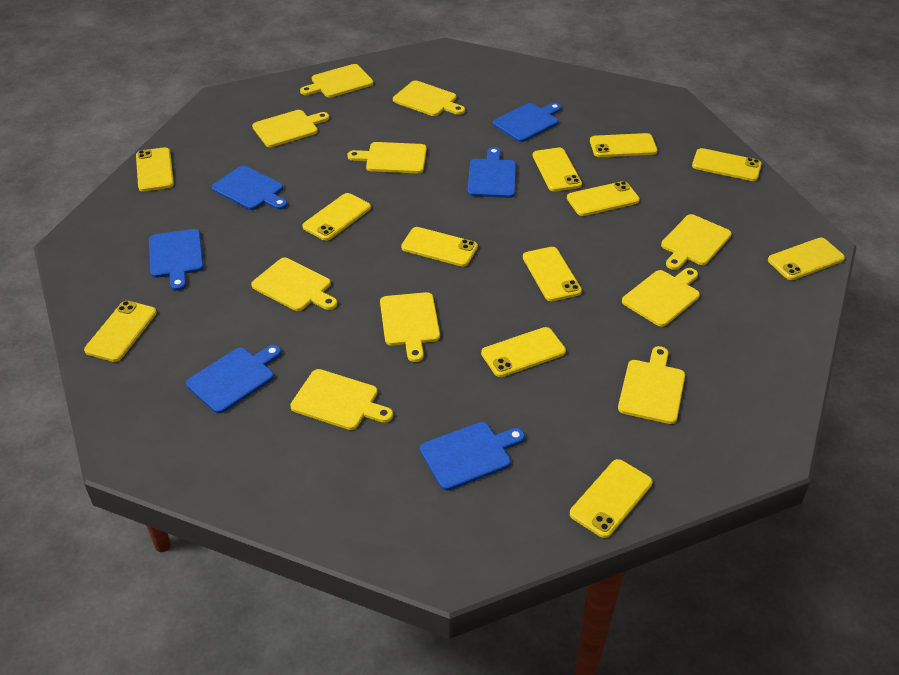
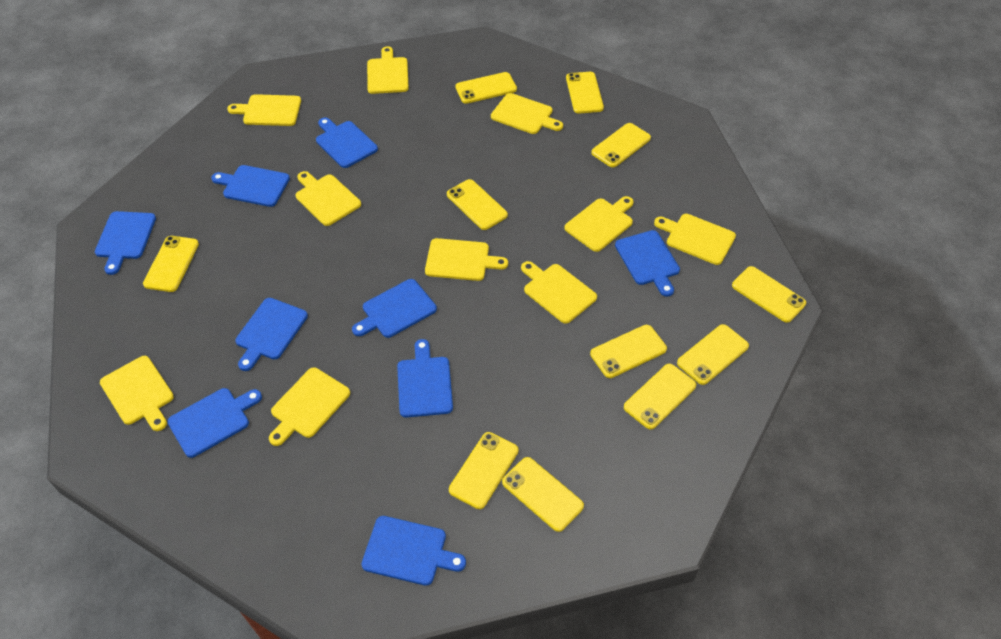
blue cutting board: [149,229,204,291] [186,345,281,414] [212,166,288,210] [420,422,525,491] [468,147,516,198] [493,103,561,142] = 6 -> [95,211,156,275] [167,388,262,458] [211,165,290,207] [235,298,308,371] [316,118,378,168] [352,279,437,338] [361,516,466,586] [397,339,453,418] [615,230,680,297] = 9
yellow phone: [84,301,157,362] [136,147,174,192] [302,193,371,241] [401,227,478,267] [481,327,566,377] [523,247,582,301] [533,148,582,191] [567,181,640,216] [570,459,653,538] [590,133,657,157] [692,148,762,181] [768,238,845,280] = 12 -> [143,236,199,292] [447,179,508,230] [449,432,519,509] [455,72,517,104] [502,457,584,532] [566,72,604,114] [590,325,667,378] [591,123,651,167] [624,364,696,429] [677,324,749,385] [732,266,806,323] = 11

